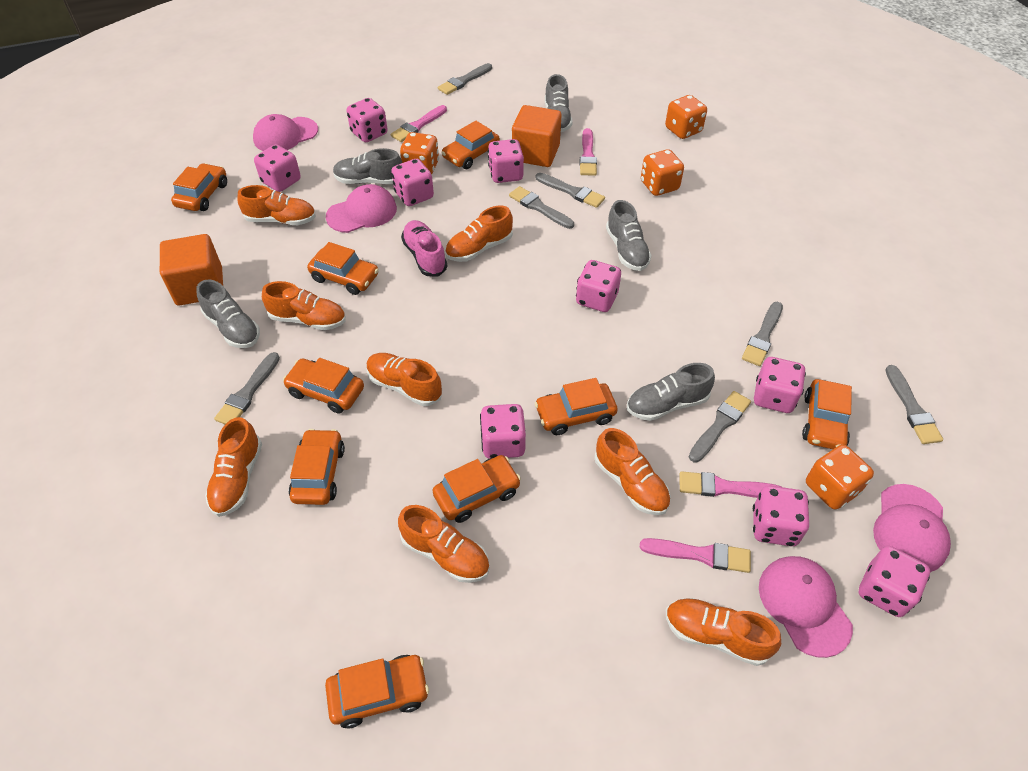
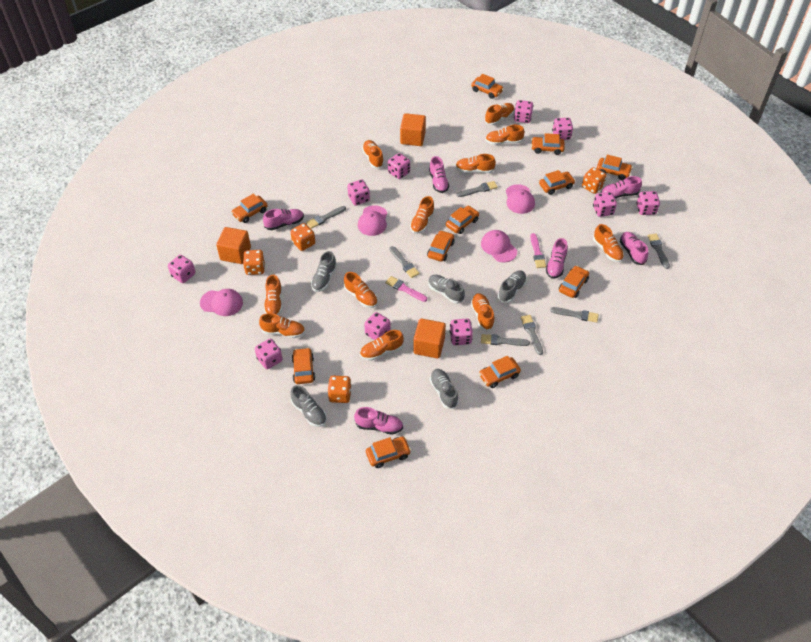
orange car: [171,163,227,211] [283,358,364,414] [289,429,345,505] [307,242,379,295] [325,655,429,728] [432,455,521,523] [442,121,500,169] [535,378,617,435] [802,379,852,449] = 9 -> [231,194,268,223] [292,348,315,384] [366,436,411,468] [427,230,454,262] [446,205,479,234] [471,74,504,99] [479,356,521,388] [531,133,565,155] [539,170,575,195] [559,266,589,298] [597,155,633,180] = 11
orange cube: [160,234,223,306] [512,105,561,167] = 2 -> [216,227,251,264] [400,113,426,146] [413,318,446,358] = 3
orange shoe: [205,417,262,517] [237,185,316,225] [262,281,346,330] [366,353,442,406] [398,505,490,583] [445,205,513,262] [594,428,671,515] [666,598,781,666] = 8 -> [259,313,305,338] [264,275,282,315] [344,272,378,308] [360,330,404,361] [362,140,384,169] [410,196,435,234] [456,154,496,173] [471,293,495,331] [485,103,514,125] [485,125,524,145] [593,224,624,262] = 11
pink brush: [391,105,447,142] [580,128,597,176] [640,538,751,573] [679,471,782,498] = 4 -> [385,276,427,302] [530,233,546,268] = 2
pink dice: [254,145,301,192] [347,98,388,142] [391,159,434,206] [480,404,526,459] [488,139,524,183] [576,260,621,312] [753,486,809,546] [754,357,806,413] [858,546,930,617] = 9 -> [168,255,195,283] [255,339,282,369] [347,179,370,206] [364,312,391,340] [388,153,410,179] [450,319,473,345] [514,100,533,123] [552,118,573,140] [593,192,617,217] [636,191,660,215] = 10
pink shoe: [401,220,447,276] = 1 -> [263,209,304,230] [354,407,403,435] [429,156,449,193] [546,238,568,278] [601,176,642,198] [620,232,648,265] = 6

